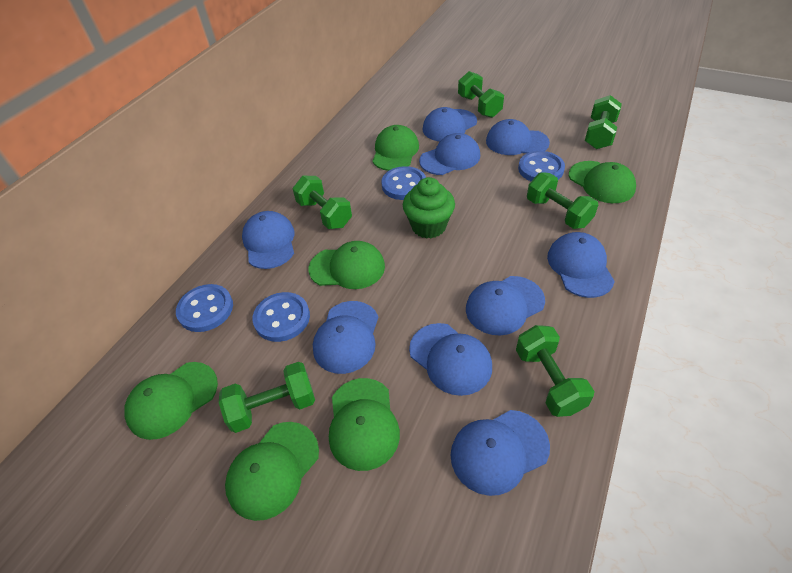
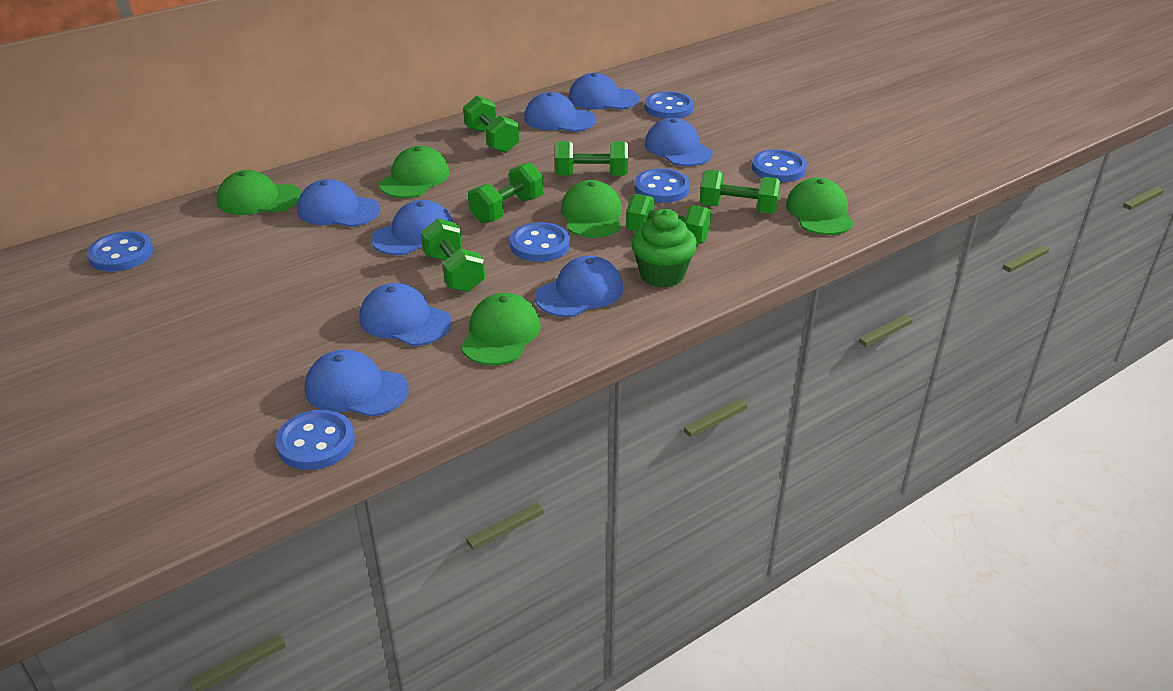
blue button: [176,284,233,332] [252,292,310,342] [381,166,426,200] [518,151,565,181] = 4 -> [87,231,153,272] [275,410,355,470] [510,222,570,262] [634,168,690,203] [645,91,694,119] [752,150,807,182] = 6
blue cap: [242,211,295,269] [313,301,378,374] [409,323,492,396] [419,133,480,175] [423,107,477,141] [451,410,550,496] [466,276,545,336] [486,119,550,155] [547,232,615,298] = 9 -> [297,179,380,227] [305,350,409,417] [359,283,452,346] [371,200,454,255] [524,92,597,132] [535,255,623,317] [568,73,639,110] [645,118,712,166] = 8
green cap: [124,362,218,440] [225,422,319,521] [309,241,385,289] [329,378,400,471] [372,125,419,171] [569,161,636,203] = 6 -> [217,170,302,215] [379,146,450,198] [461,293,541,365] [561,180,622,238] [786,177,854,235] = 5

